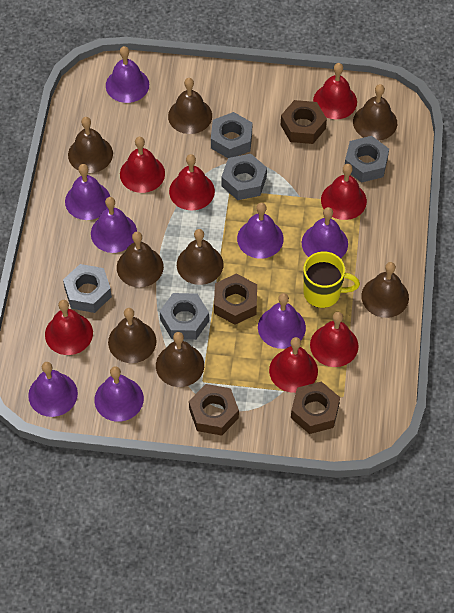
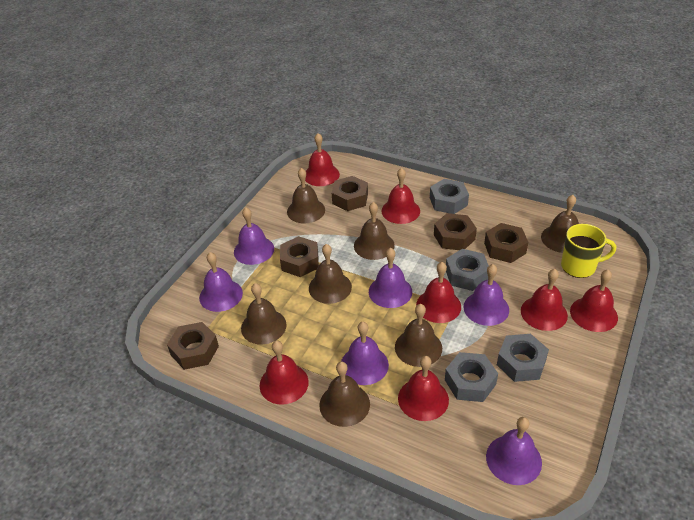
brown bell: [68,117,113,173] [108,308,156,363] [117,232,164,287] [156,332,204,387] [168,78,212,134] [177,229,223,285] [353,84,397,141] [361,262,409,318] = 8 -> [241,283,287,344] [287,168,325,223] [309,244,352,304] [319,362,370,427] [354,202,395,260] [395,304,442,367] [541,195,579,253] = 7
brown nut: [189,384,239,436] [214,273,257,325] [281,100,327,144] [291,382,340,434] = 4 -> [167,322,219,370] [280,236,319,277] [332,176,368,211] [434,213,477,250] [484,223,528,263] = 5
grey nut: [63,264,112,313] [160,293,209,340] [211,112,252,158] [222,154,267,200] [345,136,389,183] = 5 -> [430,179,469,214] [445,352,498,402] [446,249,489,291] [497,334,549,382] = 4
purple bell: [28,362,78,417] [65,164,110,220] [91,197,137,253] [94,366,144,422] [106,46,149,103] [237,203,284,259] [258,293,306,349] [302,207,348,259] = 8 -> [199,252,243,312] [234,207,274,265] [341,322,389,385] [369,248,412,308] [464,264,509,326] [486,417,542,485] = 6

